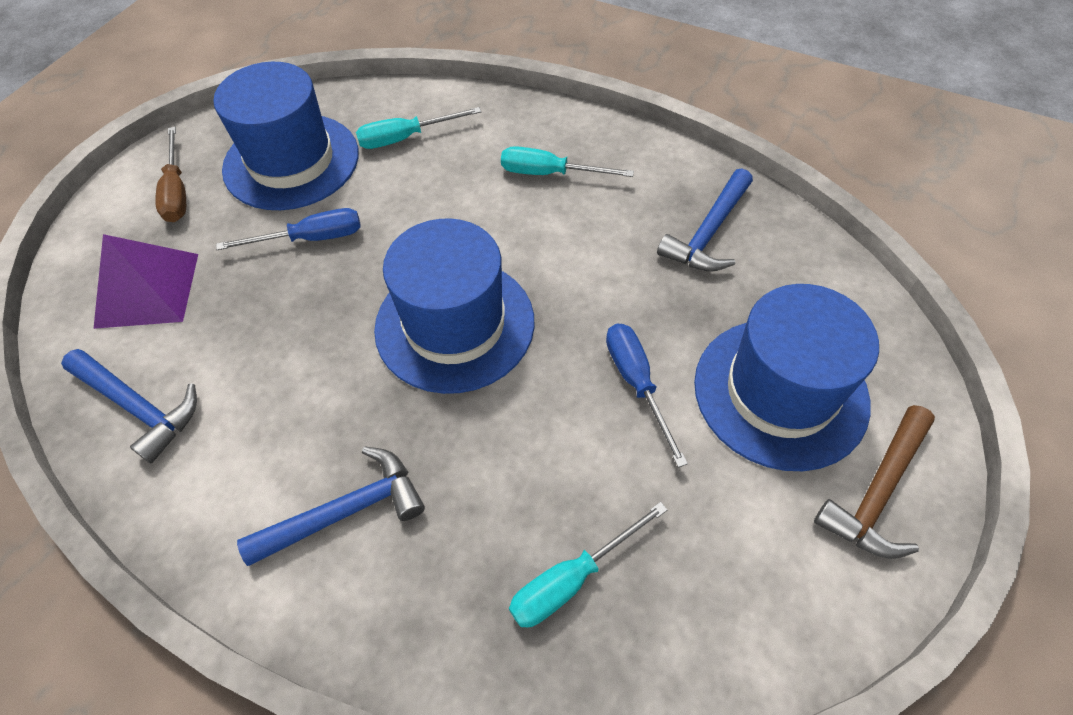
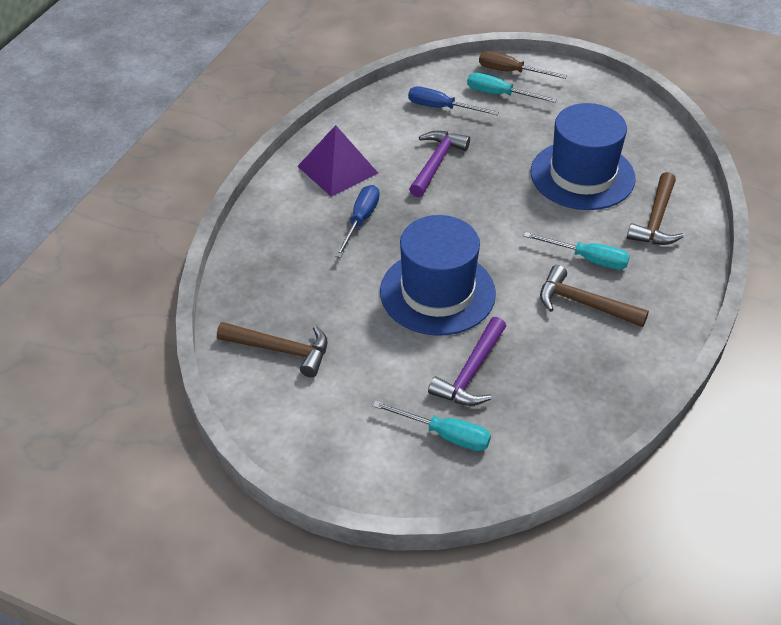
blue hammer: [61,349,197,463] [237,447,425,566] [657,168,753,272] = 3 -> none = 0
blue hat: [213,62,359,210] [374,218,535,394] [694,284,879,471] = 3 -> [380,215,496,336] [531,103,636,210] = 2
brown hammer: [814,405,935,559] = 1 -> [217,322,328,377] [540,265,649,327] [627,172,684,245] = 3
purple hammer: none = 0 -> [409,131,470,198] [428,317,506,406] = 2

